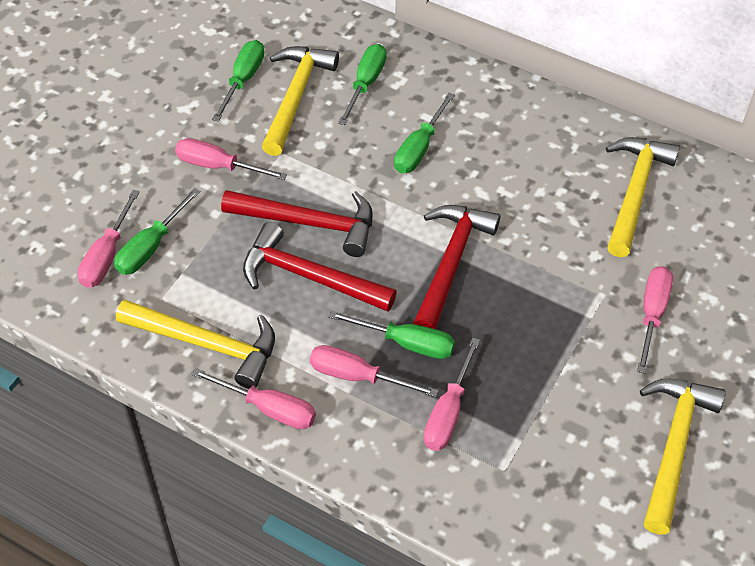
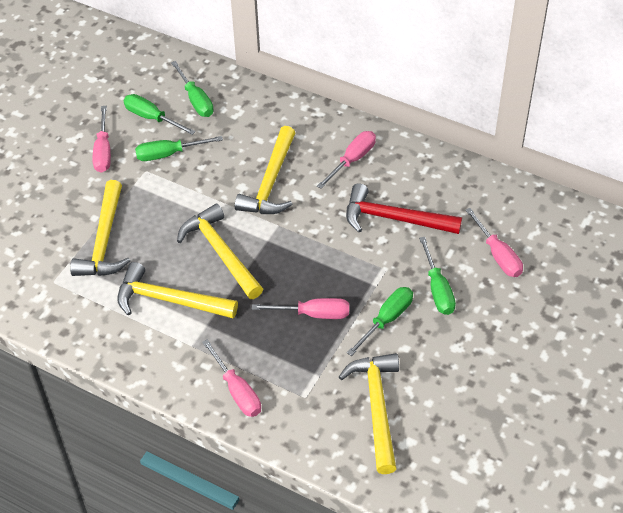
pink screwdriver: [77,190,140,288] [175,138,287,180] [191,368,316,429] [310,345,438,397] [423,338,480,451] [637,266,673,374] = 6 -> [93,106,111,172] [202,339,261,417] [252,298,349,319] [317,131,376,189] [466,208,523,277] = 5
red hammer: [221,190,373,257] [243,222,397,312] [413,205,500,329] = 3 -> [346,183,462,234] = 1
yellow hammer: [116,300,275,389] [262,46,339,156] [606,137,680,257] [640,379,726,534] = 4 -> [70,180,130,276] [117,262,238,318] [177,204,263,299] [235,126,295,214] [339,353,399,474] = 5

